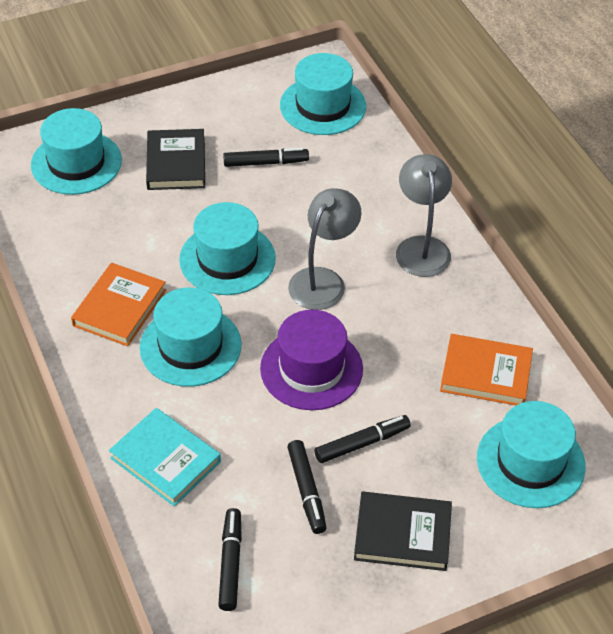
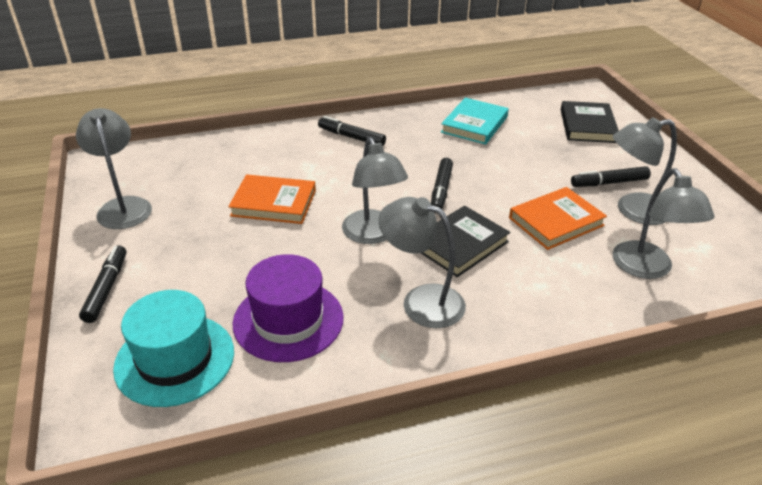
grey lamp: [288,188,362,310] [396,154,452,277] = 2 -> [76,108,152,229] [342,137,408,244] [378,197,466,328] [613,117,677,225] [613,168,715,279] = 5
turquoise hat: [31,108,122,195] [140,287,241,387] [179,202,276,295] [280,53,366,135] [477,401,586,508] = 5 -> [113,290,234,407] = 1

